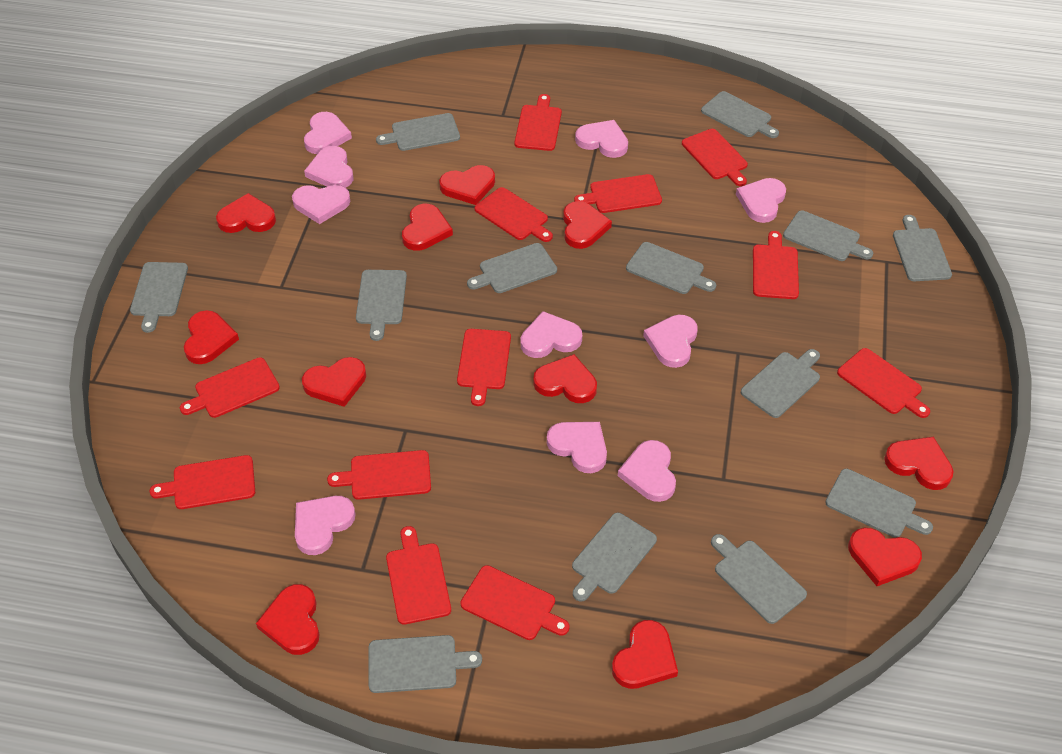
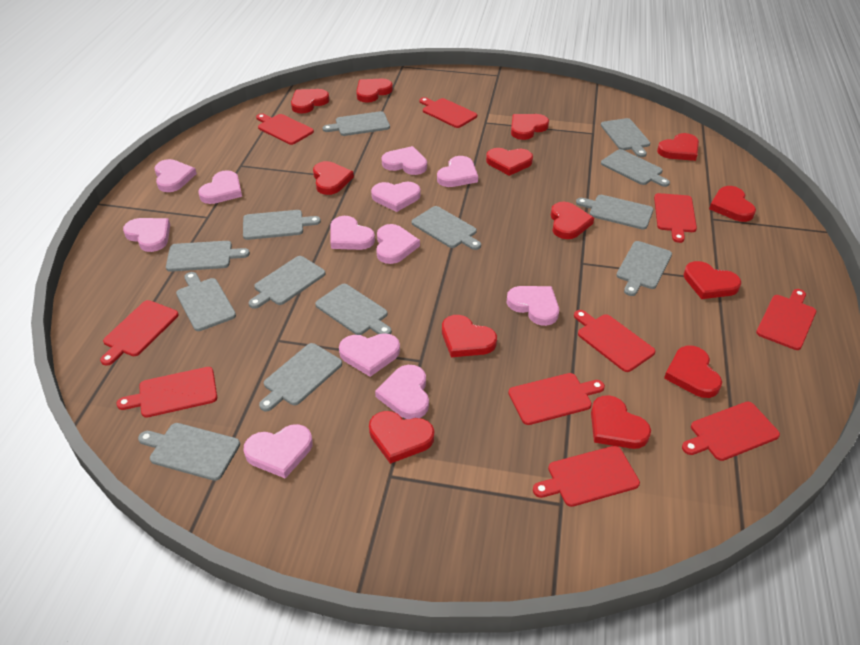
pink heart: [292,185,350,224] [295,496,355,555] [304,112,352,154] [304,146,353,188] [521,311,582,358] [547,422,607,473] [575,120,628,158] [618,440,676,502] [643,315,698,368] [736,178,786,223] = 10 -> [123,218,170,252] [154,159,197,192] [198,170,242,204] [243,424,313,479] [330,216,375,250] [339,333,400,377] [371,182,421,212] [375,365,429,419] [376,224,420,264] [382,146,427,175] [437,156,478,187] [506,286,559,326] = 12
red cutting board: [149,455,255,509] [180,357,280,418] [327,450,431,500] [386,526,451,625] [457,329,511,406] [461,565,570,640] [474,187,553,242] [514,94,562,151] [574,174,662,213] [682,129,748,186] [753,231,799,299] [837,348,930,418] = 12 -> [100,300,179,366] [116,367,217,418] [256,113,314,145] [419,97,477,128] [508,373,605,425] [533,446,640,507] [574,310,655,372] [654,193,697,243] [682,402,780,461] [756,289,816,350] = 10
red heart: [184,310,239,364] [216,193,276,233] [256,584,320,655] [302,357,366,407] [402,204,453,251] [439,165,495,205] [533,354,597,403] [563,201,612,249] [612,620,678,689] [848,527,922,586] [884,437,954,490] = 11 -> [291,89,329,114] [313,161,354,195] [356,78,393,103] [369,411,434,464] [442,315,497,357] [486,148,533,176] [511,114,549,140] [551,202,594,239] [591,395,651,449] [657,133,699,161] [664,346,722,398] [684,261,741,299] [709,186,756,222] = 13

